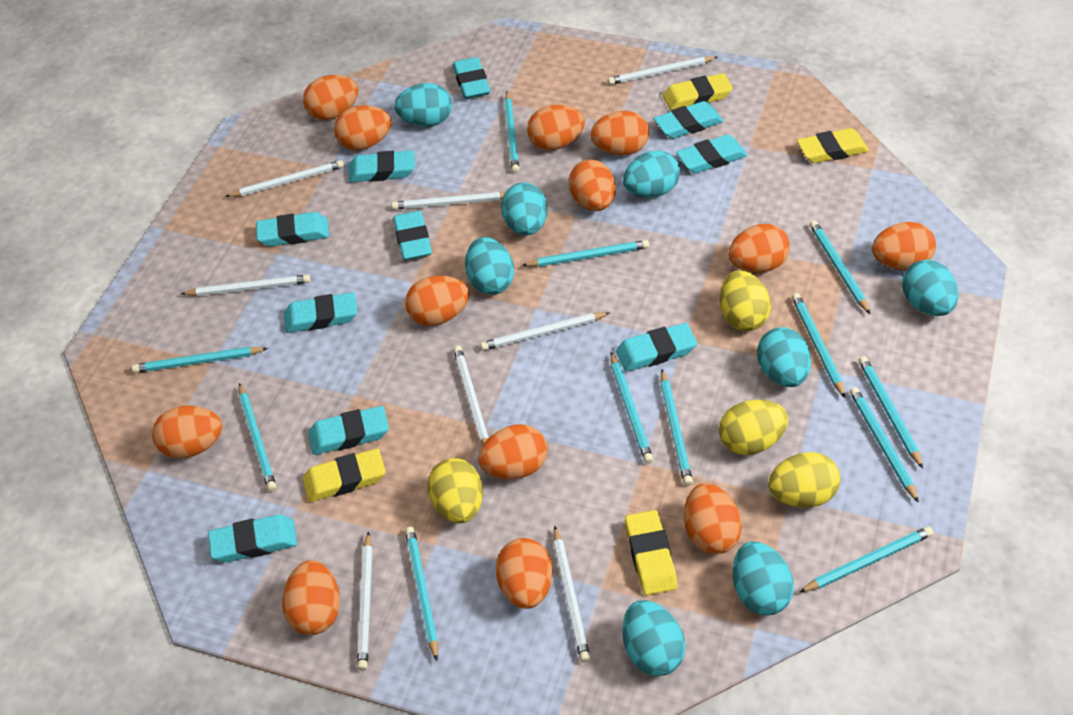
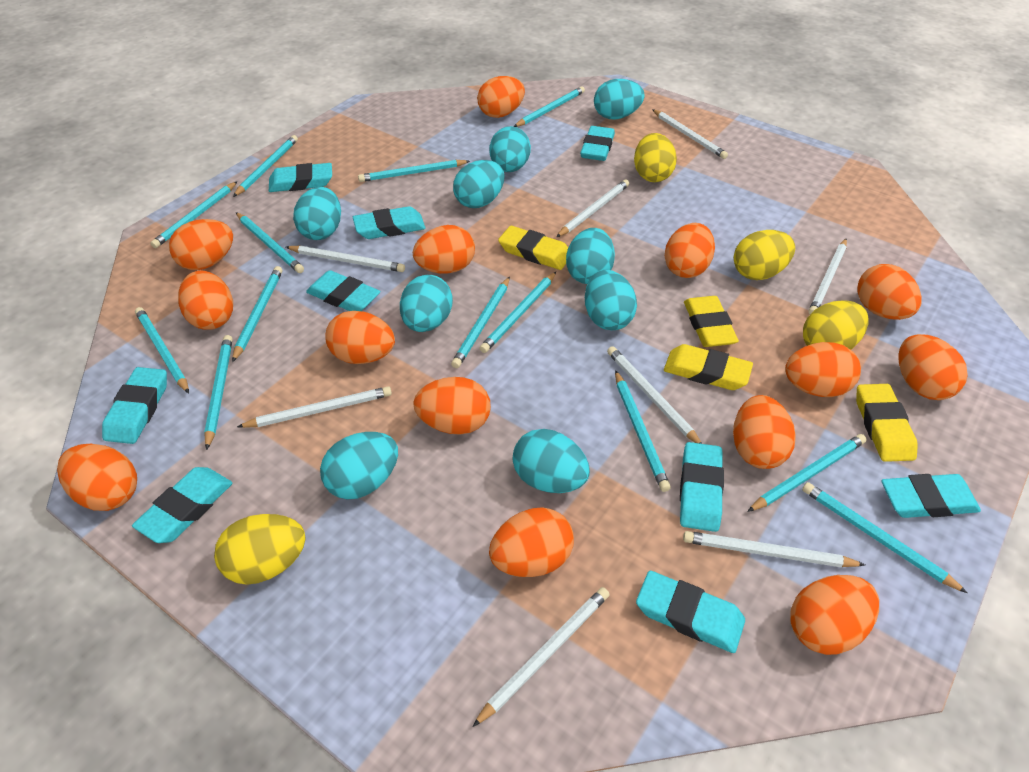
orange egg: [152,406,222,458] [282,560,340,635] [303,75,358,120] [334,105,391,150] [405,275,469,326] [478,424,548,479] [496,538,553,609] [527,105,585,150] [569,159,616,211] [590,111,649,155] [684,483,742,554] [728,224,790,273] [872,222,936,270] = 13 -> [57,444,137,511] [169,219,233,270] [178,271,233,330] [325,311,395,364] [413,225,475,274] [413,377,491,434] [477,76,525,118] [489,507,574,577] [665,223,715,278] [733,395,796,469] [785,342,861,397] [790,575,879,655] [857,264,922,320] [898,334,968,400] = 14
turquoise egg: [394,83,452,127] [465,237,514,295] [501,183,547,236] [622,600,686,676] [623,150,680,198] [733,542,794,615] [757,327,811,387] [902,260,958,316] = 8 -> [293,187,341,240] [320,432,398,500] [400,275,453,332] [453,160,504,208] [489,126,531,172] [513,429,590,493] [566,228,615,284] [585,270,637,330] [594,79,645,120] = 9
turquoise eraser: [208,515,297,562] [256,212,329,247] [284,292,357,333] [308,406,389,455] [348,150,415,182] [393,211,432,260] [453,57,490,99] [616,323,697,371] [654,101,723,139] [676,135,747,173] = 10 -> [102,367,167,444] [132,467,233,543] [269,163,332,192] [306,270,380,311] [353,206,426,239] [580,126,615,161] [636,571,745,653] [680,442,724,532] [881,474,981,518] = 9
turquoise pencil: [132,347,268,373] [239,383,277,491] [405,526,438,661] [504,92,519,173] [522,240,649,267] [611,352,653,463] [661,370,693,486] [792,293,845,398] [799,526,933,592] [810,220,870,314] [850,387,919,503] [859,356,923,469] = 12 -> [135,307,189,393] [150,181,238,248] [204,335,233,450] [232,266,283,362] [233,135,298,197] [236,212,304,273] [358,160,470,182] [451,277,510,368] [479,272,556,353] [514,86,585,127] [615,370,671,492] [747,434,866,512] [802,482,967,593] = 13

